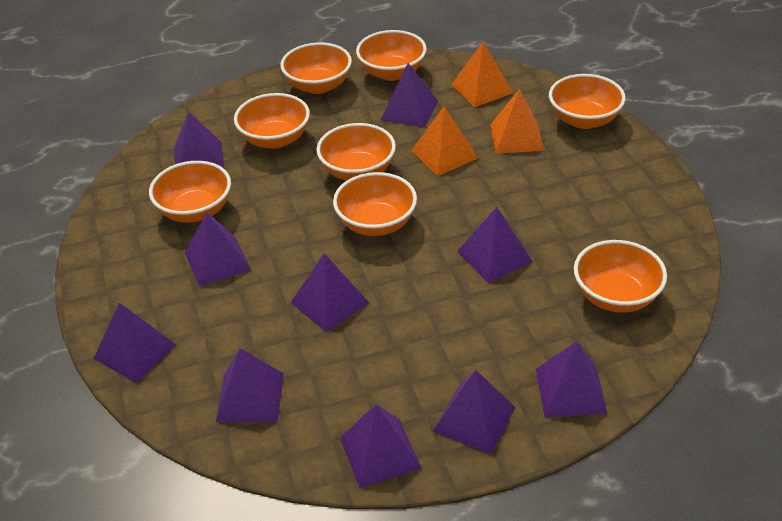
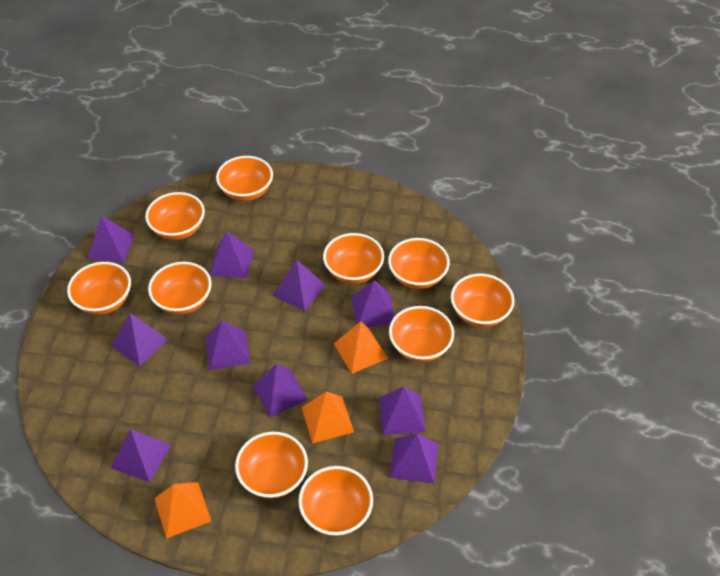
orange bowl: [149,161,231,222] [234,93,310,149] [281,42,352,94] [316,123,396,181] [333,172,417,236] [356,30,427,81] [549,74,625,129] [574,240,667,313] = 8 -> [67,262,131,315] [145,192,205,240] [148,262,212,315] [216,156,273,201] [235,432,308,499] [299,466,373,536] [323,233,384,284] [388,238,450,289] [389,306,454,362] [451,274,515,327] = 10

